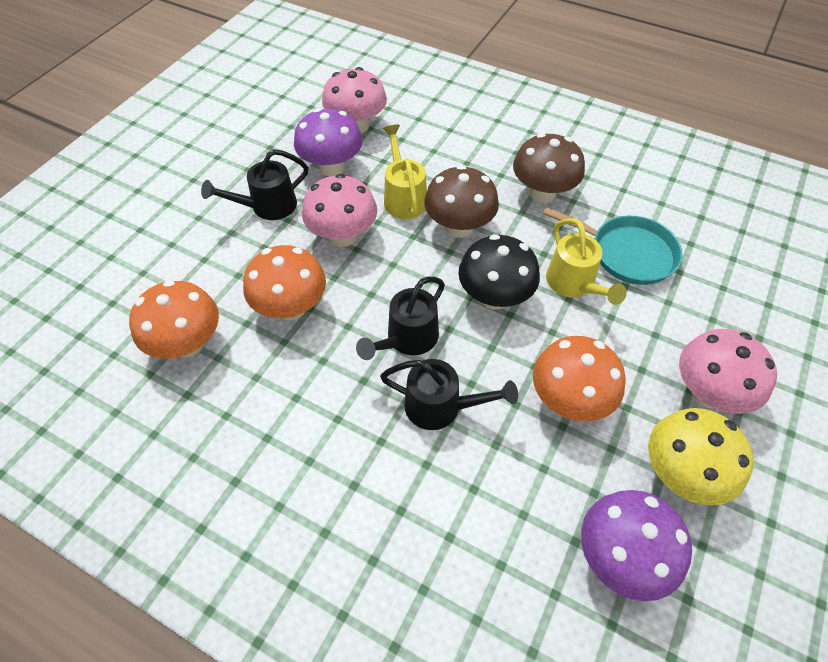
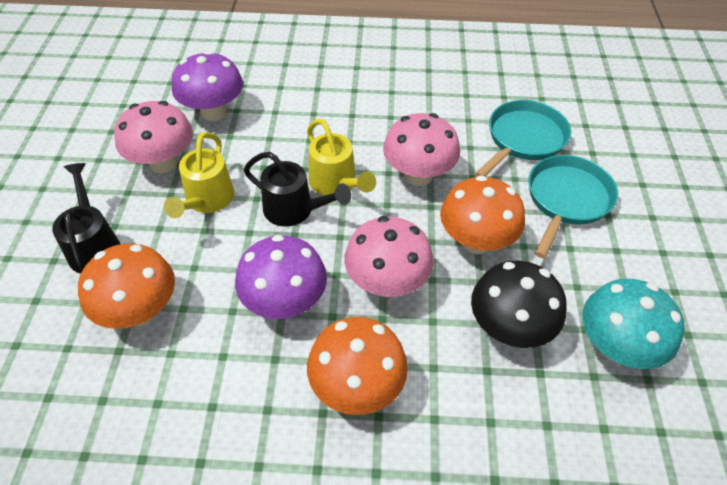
black watering can: [201,149,308,220] [356,277,445,360] [380,359,518,430] = 3 -> [52,163,121,274] [244,152,351,227] = 2
brown mushroom: [424,165,499,238] [513,133,585,203] = 2 -> none = 0
turquoise mushroom: none = 0 -> [582,279,684,369] = 1
turquoise pan: [543,207,682,285] = 1 -> [475,100,571,177] [528,155,618,258] = 2
yellow mushroom: [648,408,754,505] = 1 -> none = 0

